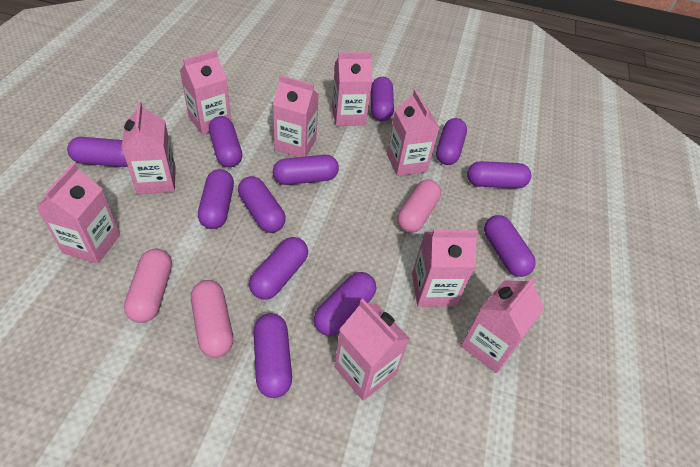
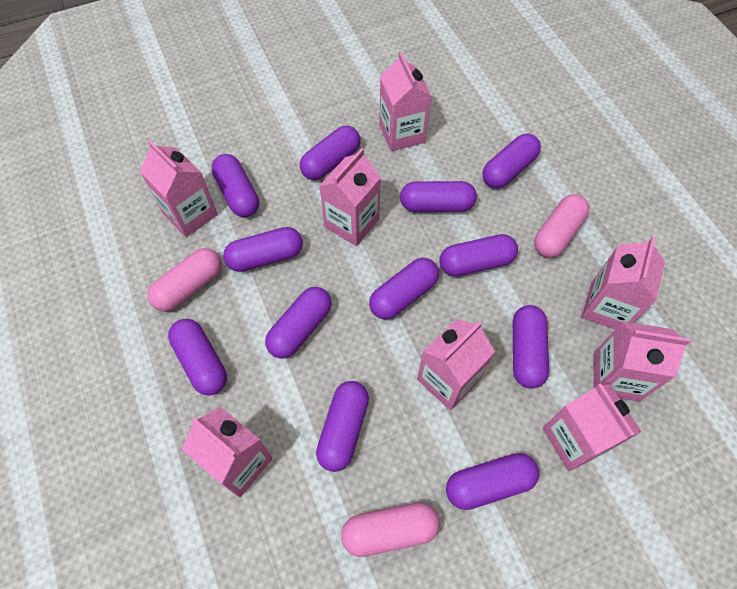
pink carton: [36,163,120,264] [121,101,176,194] [180,50,231,135] [273,75,319,157] [332,52,372,126] [334,299,410,401] [387,89,440,176] [412,230,479,307] [461,276,544,373] = 9 -> [140,140,218,237] [182,407,273,497] [319,148,381,246] [379,52,432,151] [417,319,495,410] [543,384,642,471] [582,237,665,329] [593,321,691,402] = 8

